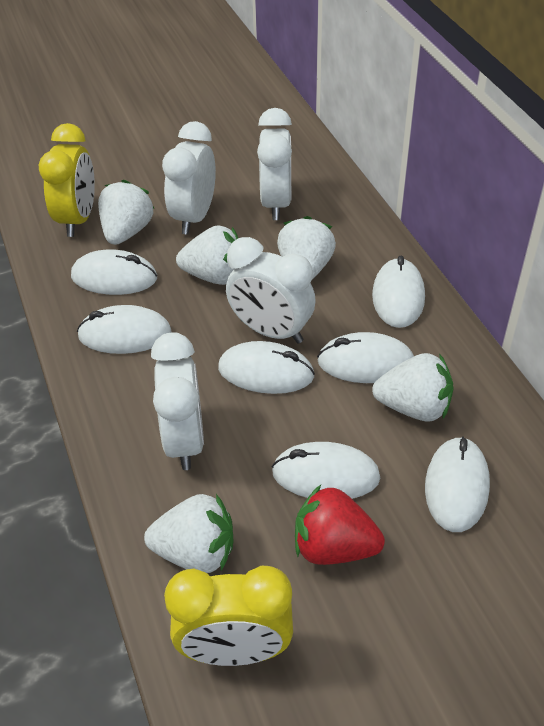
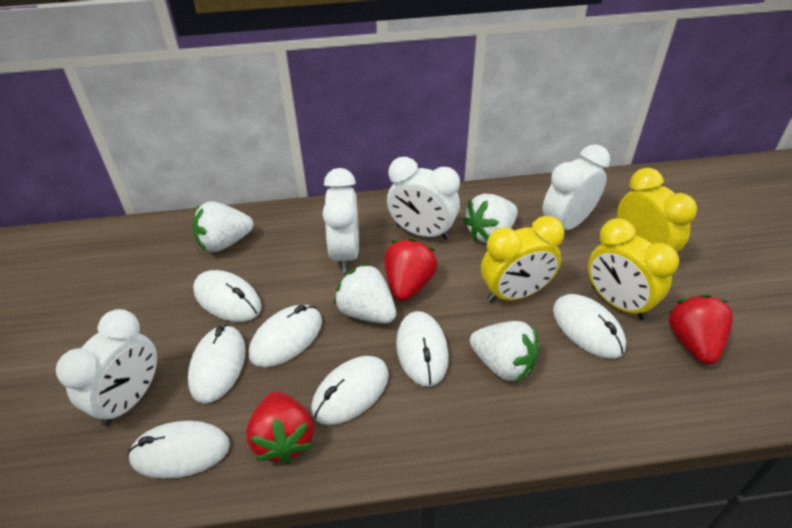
red strawberry: [295,485,385,565] = 1 -> [246,391,314,464] [384,238,437,301] [669,294,733,364] = 3
white strawberry: [98,180,154,245] [144,494,234,573] [176,225,238,285] [277,216,336,279] [372,353,454,422] = 5 -> [193,201,254,252] [334,263,396,324] [463,194,518,243] [470,321,539,383] = 4
yellow clock: [39,123,95,237] [164,566,293,666] = 2 -> [481,216,564,302] [588,218,679,320] [617,168,697,252] = 3

